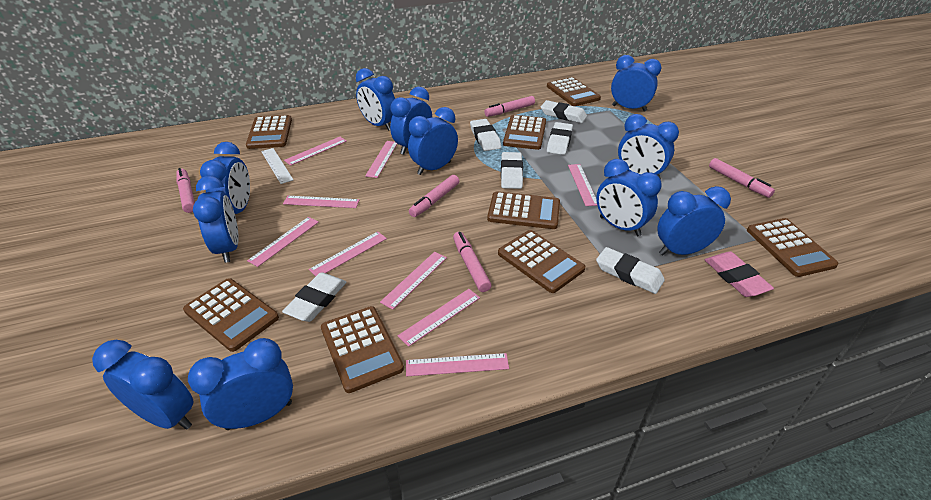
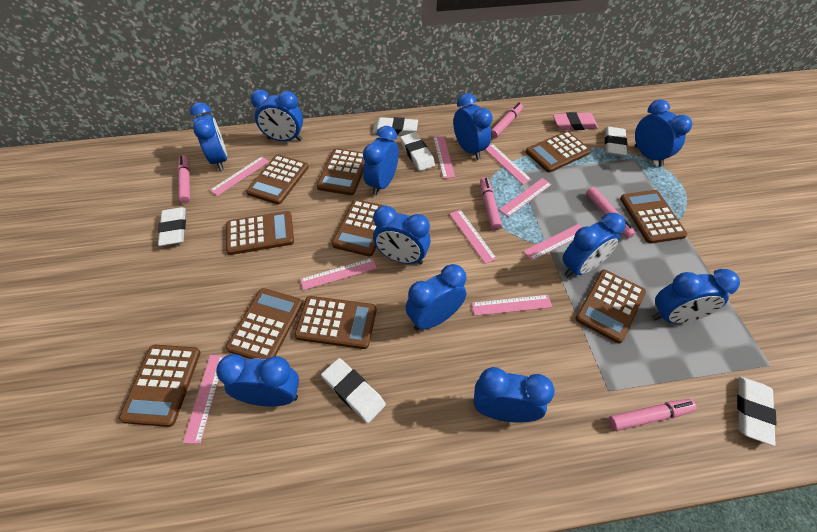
brown calculator: [183,278,279,352] [246,115,292,149] [321,306,404,393] [487,191,560,229] [498,230,585,293] [503,115,546,150] [547,77,601,106] [747,218,839,277] = 8 -> [119,345,201,427] [226,211,294,255] [226,288,303,359] [246,155,309,205] [294,296,377,349] [317,148,365,195] [332,199,385,257] [526,131,591,173] [575,270,646,343] [620,190,687,244] = 10
white ruler: [261,148,293,184] = 1 -> none = 0

